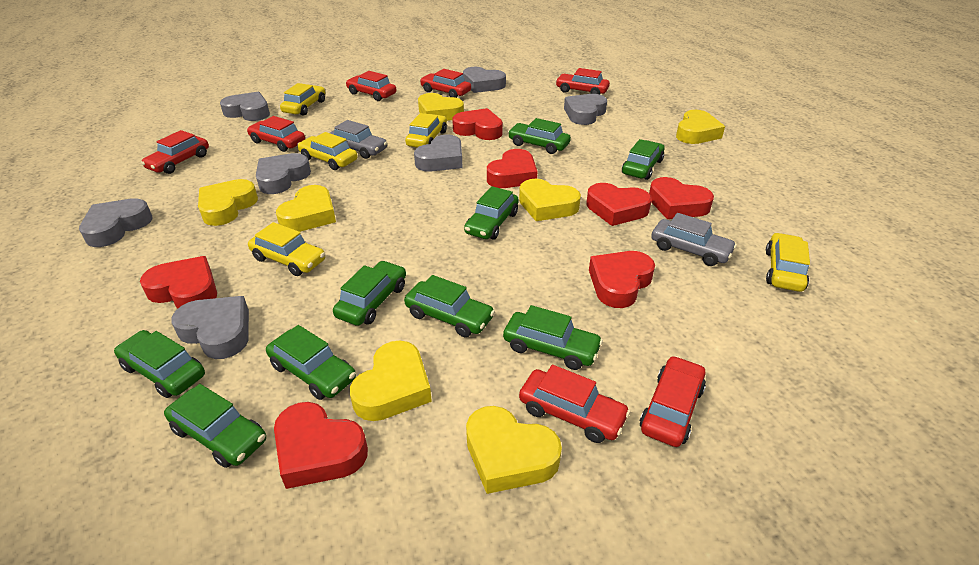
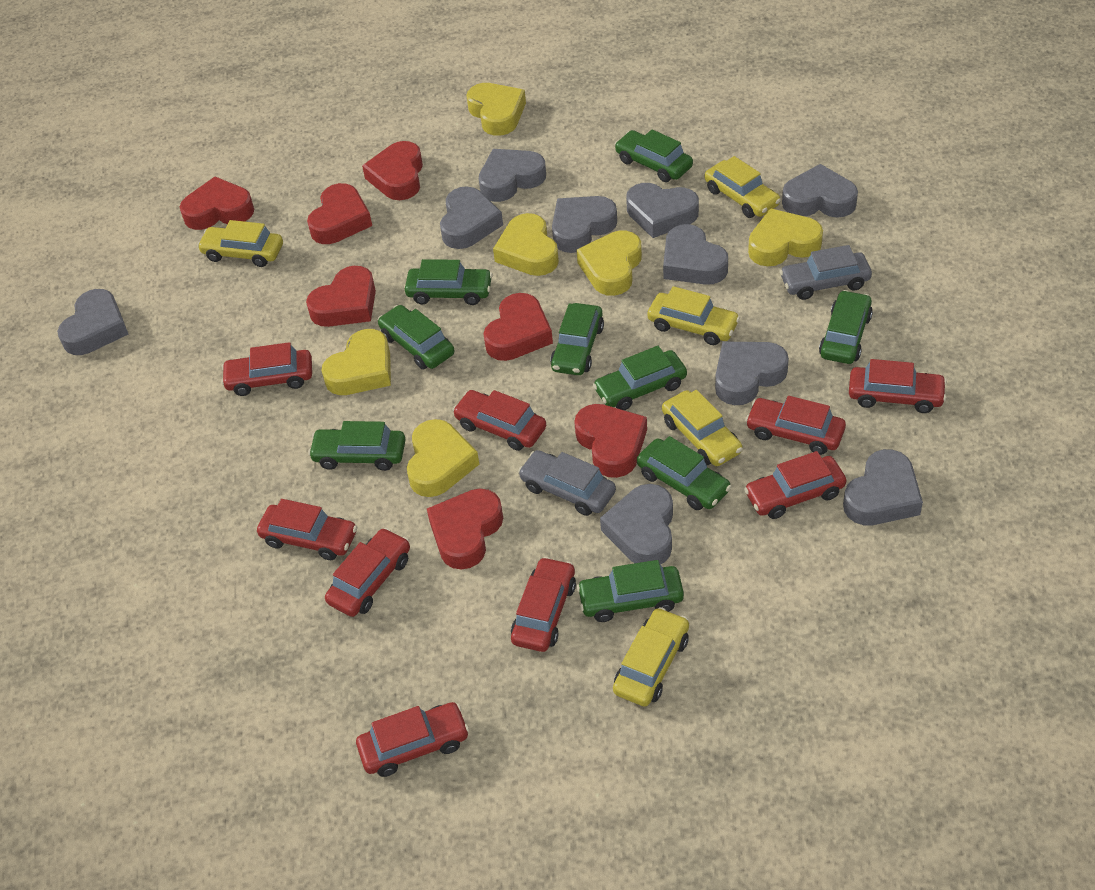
grey heart: [79,198,153,247] [171,296,249,359] [220,92,270,121] [256,153,311,194] [414,134,462,172] [463,67,506,93] [564,94,607,125] = 7 -> [57,289,129,355] [440,186,503,249] [479,149,546,202] [552,196,617,253] [600,484,673,564] [626,183,699,238] [663,224,728,285] [715,342,789,405] [782,164,858,218] [843,449,923,525] = 10
red car: [141,130,209,174] [247,116,305,152] [346,71,396,101] [420,69,471,98] [519,365,630,443] [556,68,610,94] [640,356,706,447] = 7 -> [221,342,312,396] [257,499,357,560] [325,528,410,617] [356,702,469,777] [453,390,546,451] [511,557,576,652] [744,451,846,519] [745,396,846,455] [849,359,947,413] = 9
yellow heart: [198,179,258,226] [276,185,336,232] [350,341,432,421] [418,93,464,121] [466,406,562,494] [519,179,581,221] [676,110,725,144] = 7 -> [321,329,391,395] [407,419,479,497] [466,83,526,136] [493,213,559,276] [577,230,642,296] [748,208,823,266] = 6

